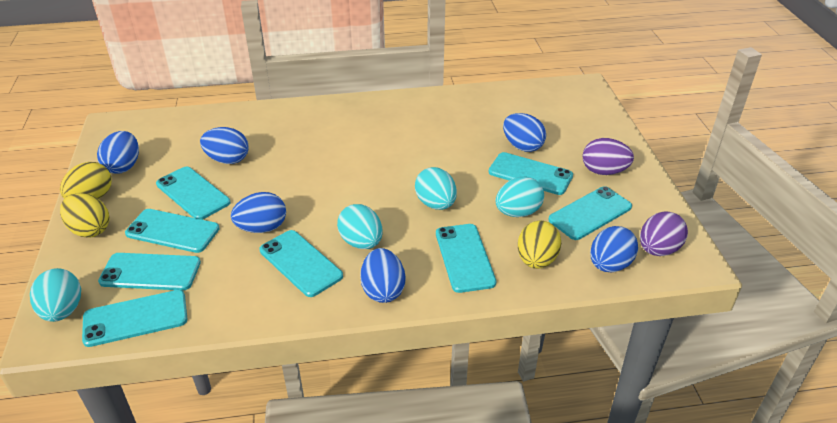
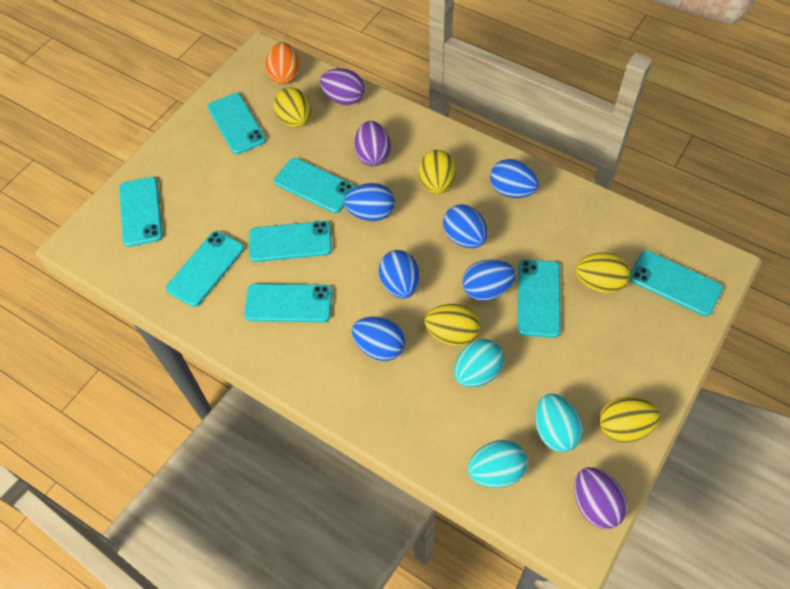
orange egg: none = 0 -> [265,42,299,85] = 1
purple egg: [582,138,634,175] [640,211,688,256] = 2 -> [320,68,365,105] [354,121,391,166] [574,467,628,529] = 3
turquoise egg: [30,268,81,322] [337,204,383,249] [415,167,457,210] [496,177,544,217] = 4 -> [454,339,504,387] [468,440,527,488] [535,394,583,452] = 3
yellow egg: [60,162,112,199] [60,193,109,238] [518,221,561,269] = 3 -> [274,87,311,128] [419,150,456,194] [425,304,480,346] [575,253,631,293] [599,397,661,443] = 5

